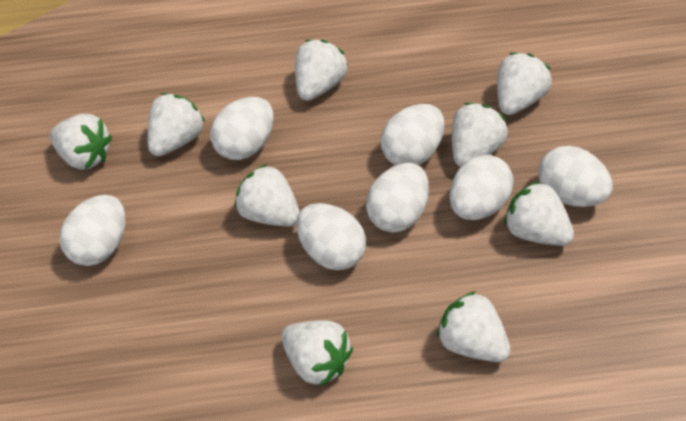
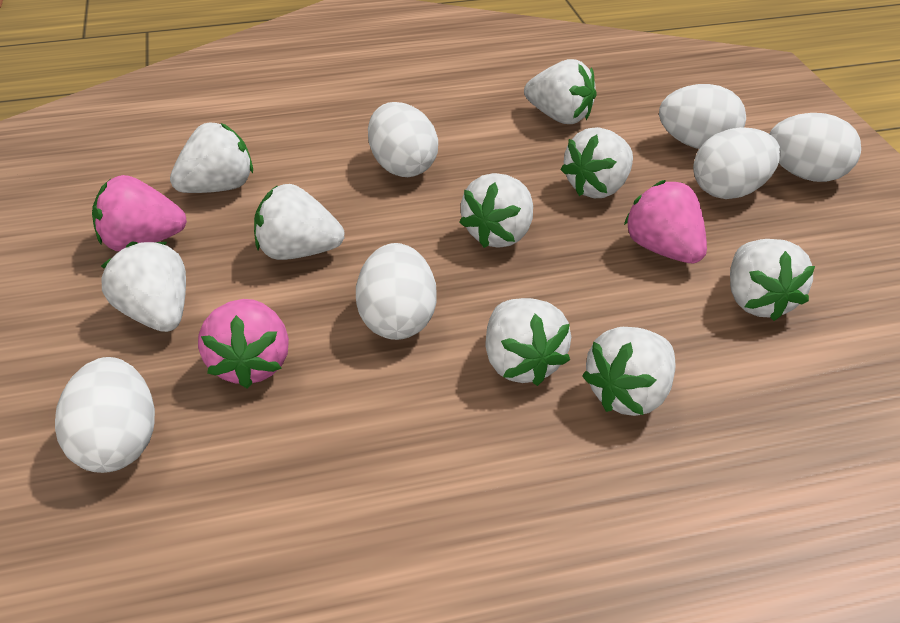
pink strawberry: none = 0 -> [92,175,187,251] [198,299,289,389] [624,180,707,263] = 3
white egg: [59,195,125,266] [210,97,274,160] [296,203,366,270] [366,163,429,232] [381,104,444,165] [450,155,514,220] [538,146,613,207] = 7 -> [55,357,155,473] [356,243,437,340] [368,102,438,177] [659,84,746,149] [693,127,781,199] [770,113,861,182] = 6

